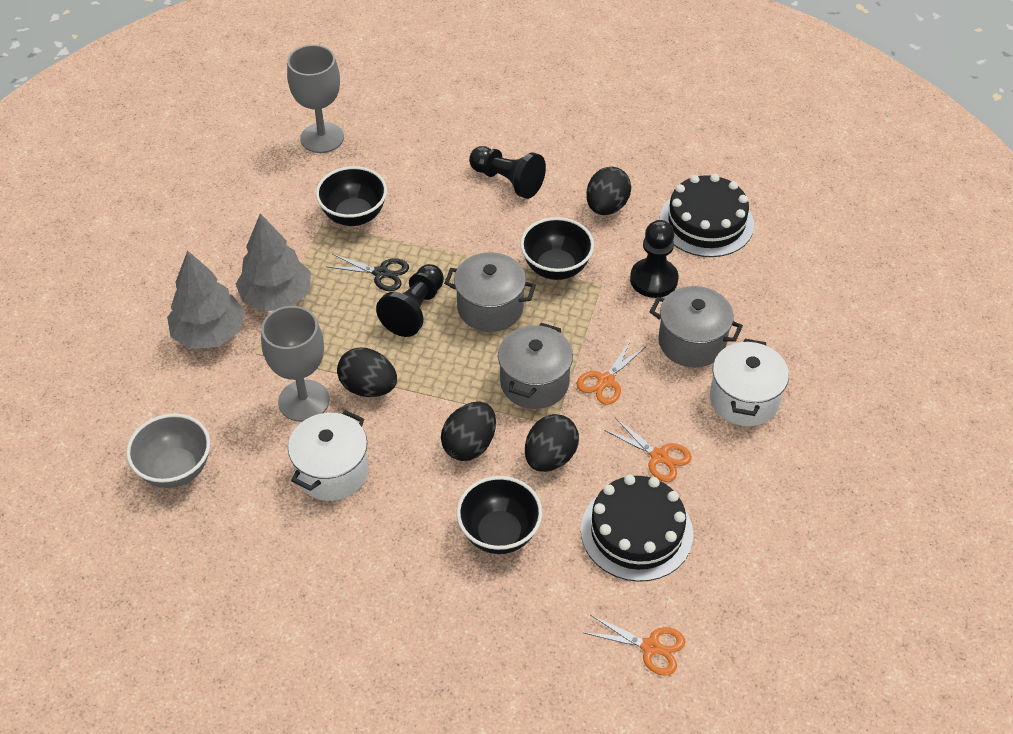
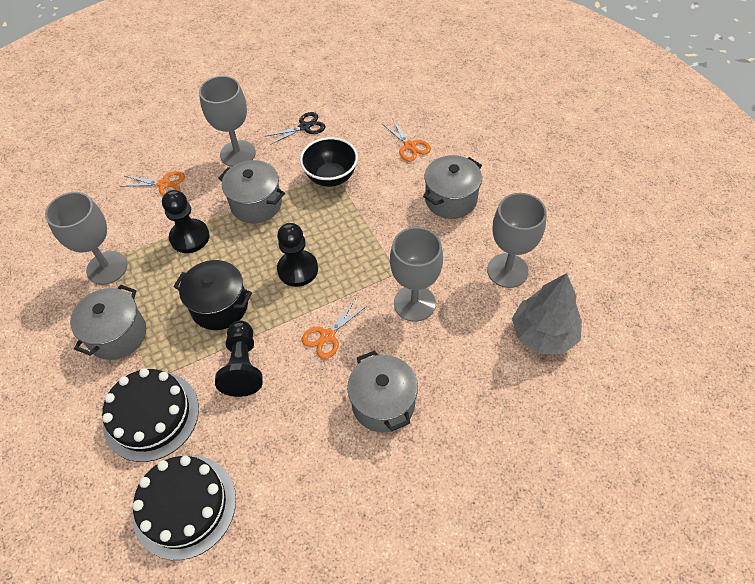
black bowl: [316,166,387,226] [457,476,542,554] [520,217,594,280] = 3 -> [300,137,358,187] = 1
black egg: [337,347,397,397] [441,402,496,461] [525,414,579,472] [586,167,631,215] = 4 -> none = 0
black pot: none = 0 -> [173,260,252,330] = 1
grey bowl: [126,414,210,488] = 1 -> none = 0
grey goblet: [261,306,329,422] [287,45,344,153] = 2 -> [45,192,127,285] [199,76,256,167] [390,227,443,322] [487,193,547,288] = 4
grey pot: [444,252,536,332] [498,323,573,409] [650,286,743,367] = 3 -> [70,285,146,360] [218,160,285,223] [347,350,418,433] [423,155,482,219] = 4
grey tree: [167,250,245,349] [236,214,311,312] = 2 -> [512,273,582,354] = 1
white pot: [288,410,369,501] [710,339,789,426] = 2 -> none = 0

